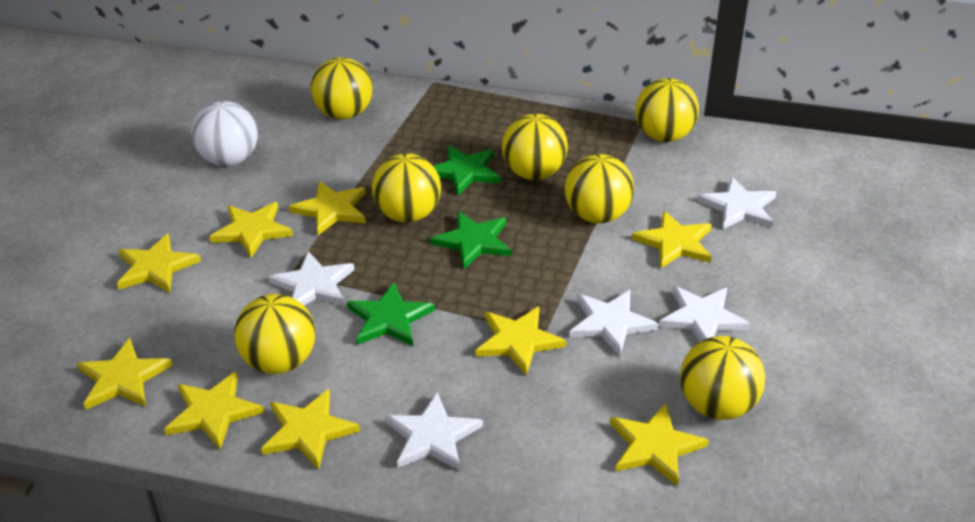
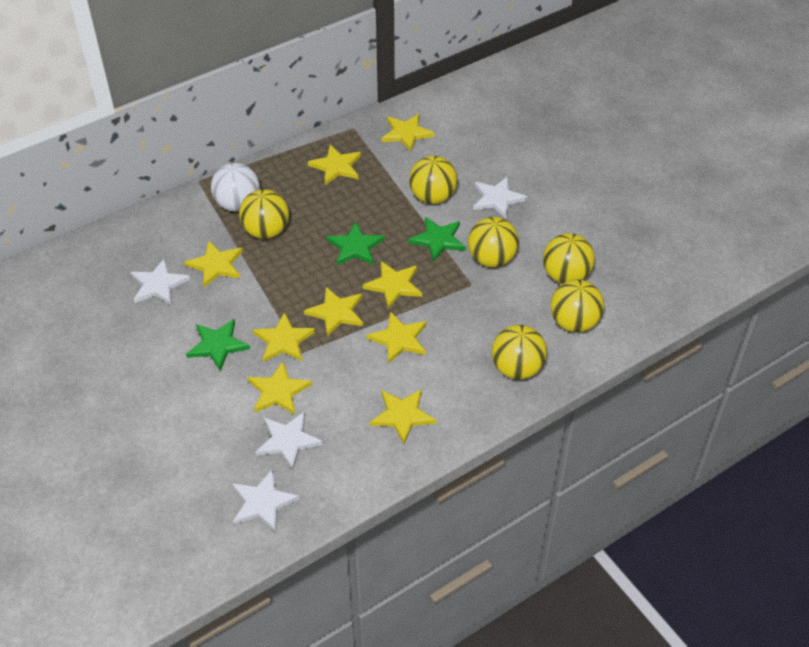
white star: [268,251,355,306] [385,393,483,471] [569,290,658,356] [659,286,750,342] [698,177,777,230] = 5 -> [130,258,190,305] [232,469,300,532] [256,411,323,470] [473,176,528,219] = 4
yellow ball: [234,294,315,374] [311,57,373,119] [372,153,441,223] [502,114,568,180] [565,154,634,223] [635,78,699,142] [680,336,765,420] = 7 -> [239,189,289,239] [409,156,457,204] [468,217,519,268] [492,325,547,380] [543,233,595,284] [551,279,604,333] = 6

